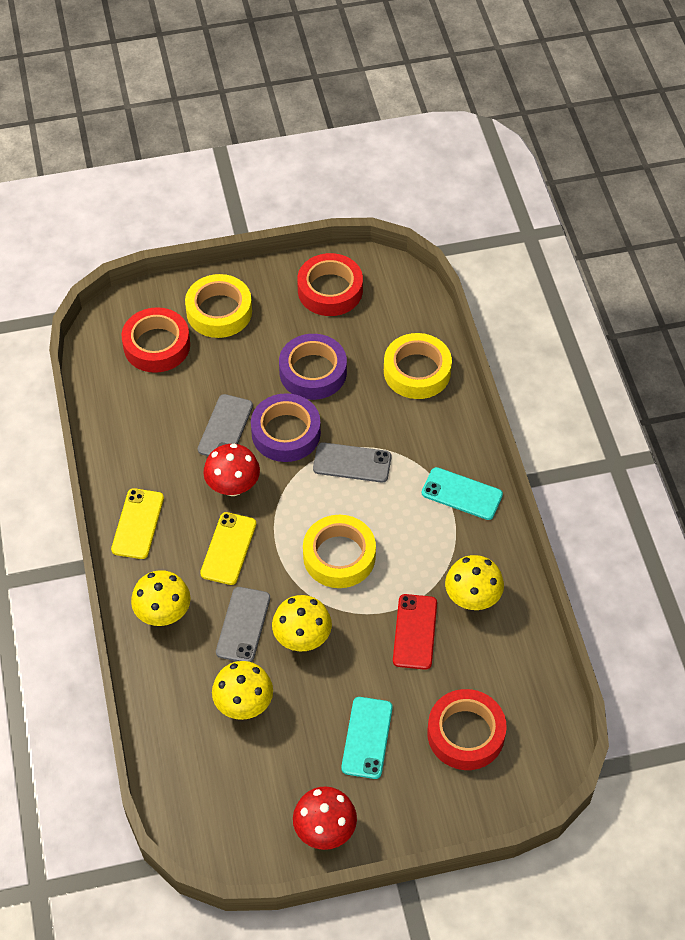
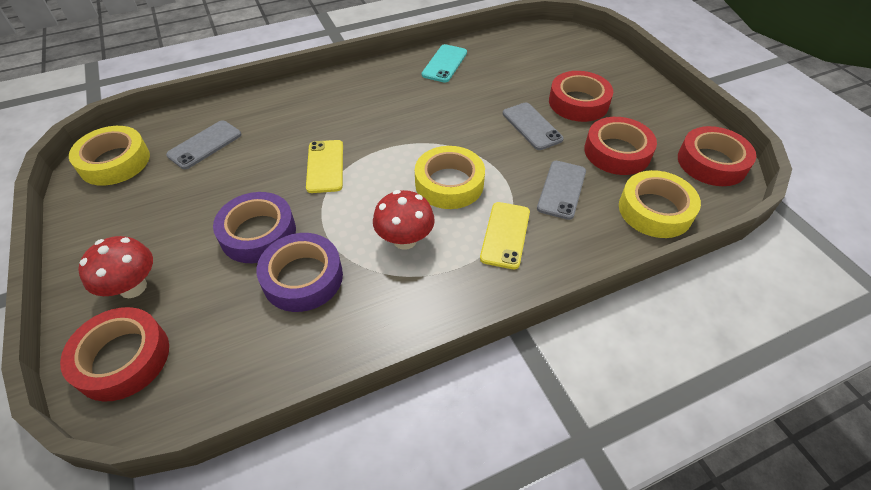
red phone: [393,594,437,670] = 1 -> none = 0
red tape: [122,307,190,373] [297,253,363,316] [427,689,507,770] = 3 -> [60,307,169,402] [549,71,613,122] [584,117,657,175] [678,126,756,186] = 4
turquoise phone: [341,697,393,779] [422,467,503,520] = 2 -> [422,44,467,83] = 1
yellow mushroom: [131,570,191,626] [212,661,273,720] [272,595,332,651] [445,555,504,610] = 4 -> none = 0

